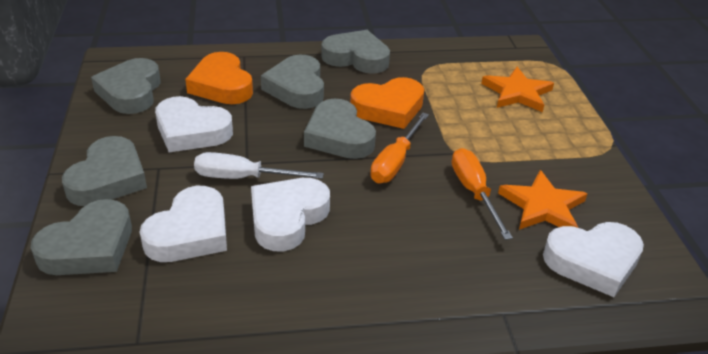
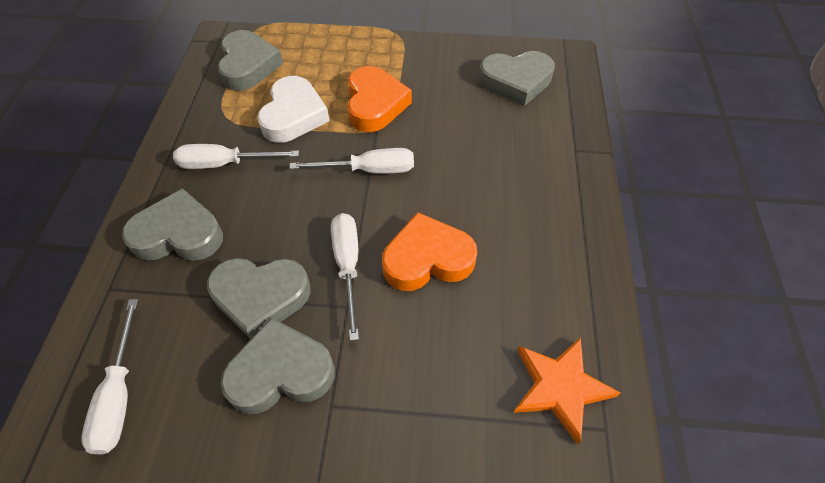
grey heart: [31,199,132,275] [62,136,147,206] [91,58,161,114] [261,54,324,109] [304,99,376,159] [321,30,390,74] = 6 -> [122,188,223,261] [207,258,311,339] [218,30,283,91] [221,318,335,414] [479,51,555,106] = 5
orange screwdriver: [370,113,429,183] [452,148,513,240] = 2 -> none = 0
orange star: [481,67,554,112] [498,170,587,230] = 2 -> [513,337,620,445] = 1
white heart: [140,186,227,262] [155,96,233,152] [251,178,330,251] [543,222,644,297] = 4 -> [257,76,329,143] = 1
white screwdriver: [194,152,324,179] = 1 -> [81,299,138,454] [173,144,299,169] [289,148,414,174] [331,213,359,341] = 4

